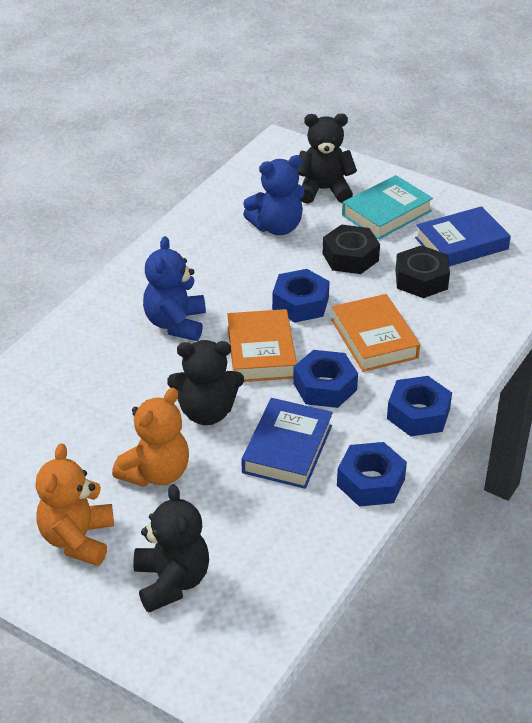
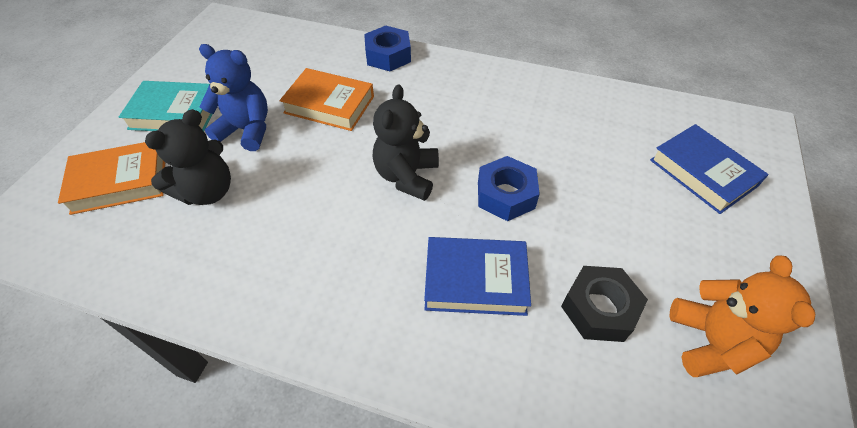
black nut: [322,224,380,274] [395,245,450,298] = 2 -> [561,266,648,342] = 1
black teddy bear: [133,484,209,613] [167,340,244,425] [297,114,357,204] = 3 -> [145,109,231,205] [373,84,439,201] = 2
blue nut: [272,269,330,322] [293,350,358,408] [337,442,407,507] [387,376,452,436] = 4 -> [364,25,411,71] [478,156,540,221] = 2
blue teddy bear: [143,236,206,341] [243,155,305,235] = 2 -> [199,44,268,151] = 1
orange teddy bear: [35,443,114,566] [112,388,189,487] = 2 -> [670,255,815,377] = 1

